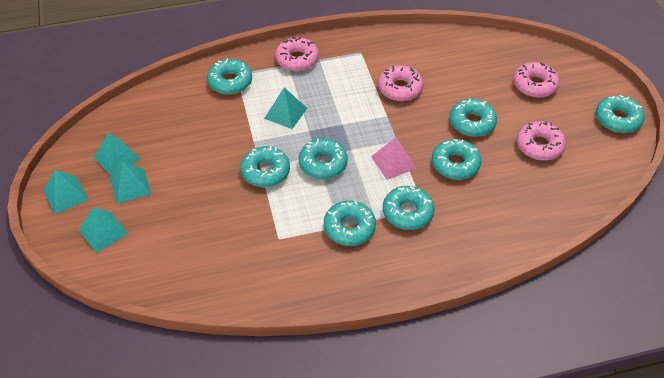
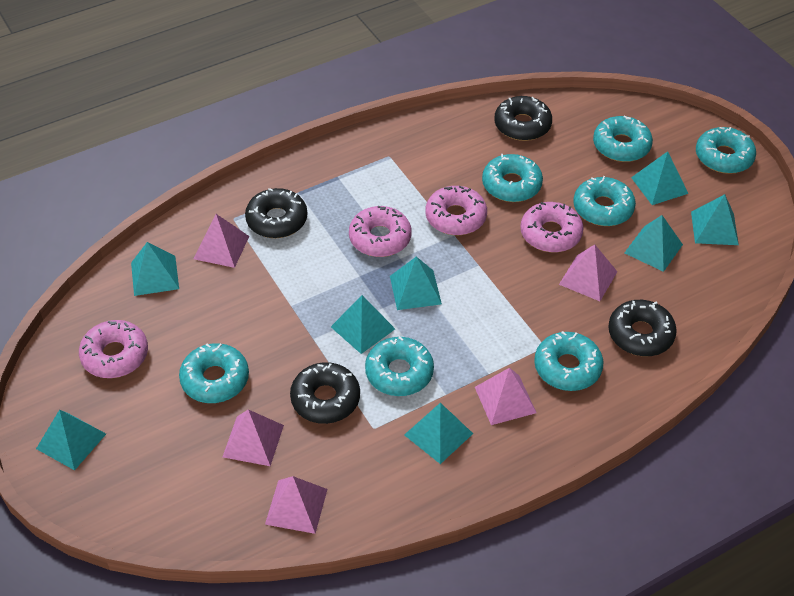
black donut: none = 0 -> [245,188,307,238] [290,362,360,424] [494,96,552,141] [608,300,677,356] = 4
pink pyramid: [371,137,417,180] = 1 -> [194,214,249,268] [223,409,284,466] [265,476,328,534] [475,368,536,425] [559,244,618,301] = 5
turquoise donut: [207,58,252,94] [240,146,290,187] [299,138,348,179] [324,201,376,246] [383,186,435,230] [432,139,481,180] [450,99,497,137] [596,95,645,133] = 8 -> [179,343,249,403] [365,336,434,396] [482,154,543,202] [534,331,603,391] [573,176,636,226] [593,116,653,162] [696,127,756,174] = 7
turquoise pyramid: [44,170,88,214] [79,207,129,253] [93,133,140,176] [110,161,151,204] [264,87,307,129] = 5 -> [36,410,106,470] [131,242,179,296] [331,295,395,354] [390,257,442,310] [404,403,473,464] [625,215,683,272] [631,151,688,205] [691,194,739,245] = 8

